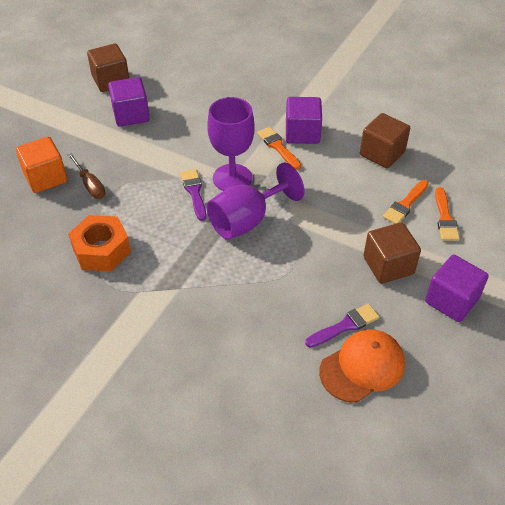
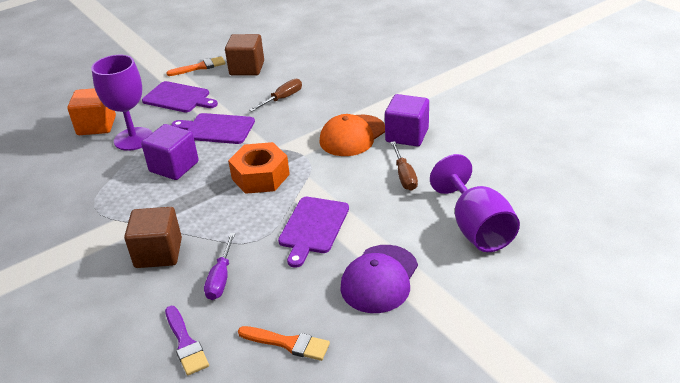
brown cube: [87,44,129,92] [360,113,410,169] [363,222,421,284] = 3 -> [124,207,182,268] [225,34,264,75] = 2
brown screwdriver: [68,153,106,199] = 1 -> [249,79,302,111] [391,141,418,190] = 2
orange brush: [257,127,301,170] [383,180,429,224] [435,187,460,241] = 3 -> [166,56,226,76] [238,326,330,361] = 2
purple brush: [181,169,207,221] [305,304,379,348] = 2 -> [165,306,209,375] = 1
purple cap: none = 0 -> [340,245,418,313] = 1
purple cube: [108,77,150,127] [286,97,322,144] [425,255,489,322] = 3 -> [141,124,199,180] [385,94,429,147] = 2
purple cutting board: none = 0 -> [142,81,218,112] [171,113,255,144] [278,197,349,268] = 3
purple screwdriver: none = 0 -> [204,233,235,300] = 1

